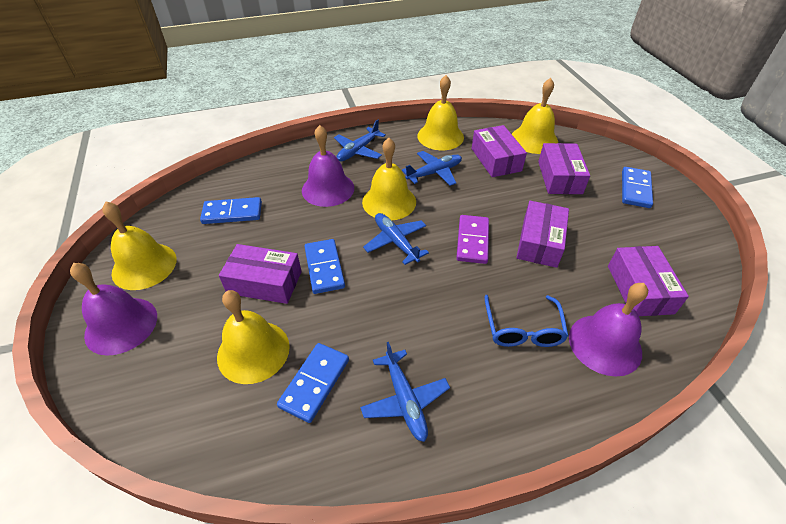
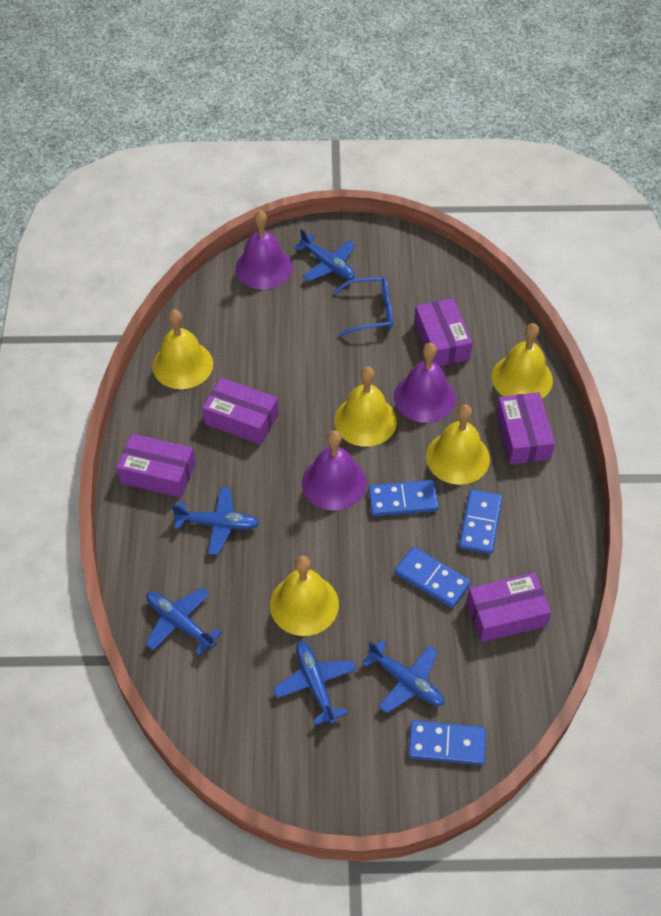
blue plane: [334,119,386,161] [360,342,450,442] [363,213,429,265] [402,151,462,186] = 4 -> [146,587,222,656] [172,487,260,555] [273,641,356,725] [294,229,355,281] [361,640,444,713] = 5
purple domino: [456,215,489,264] = 1 -> none = 0

